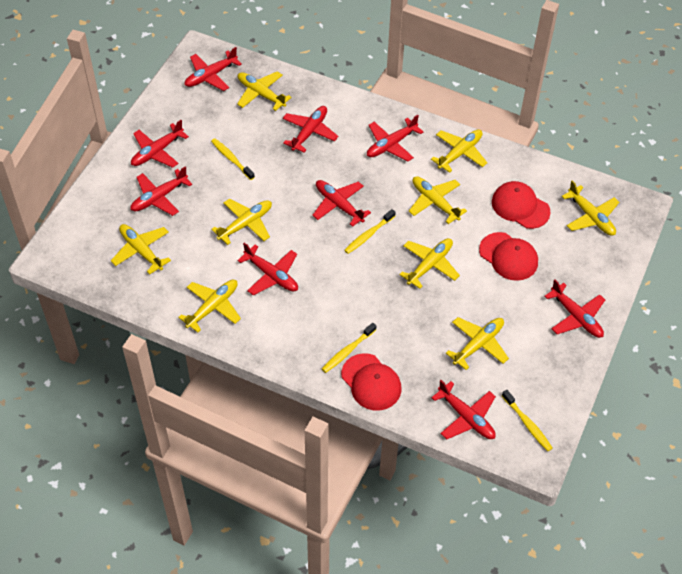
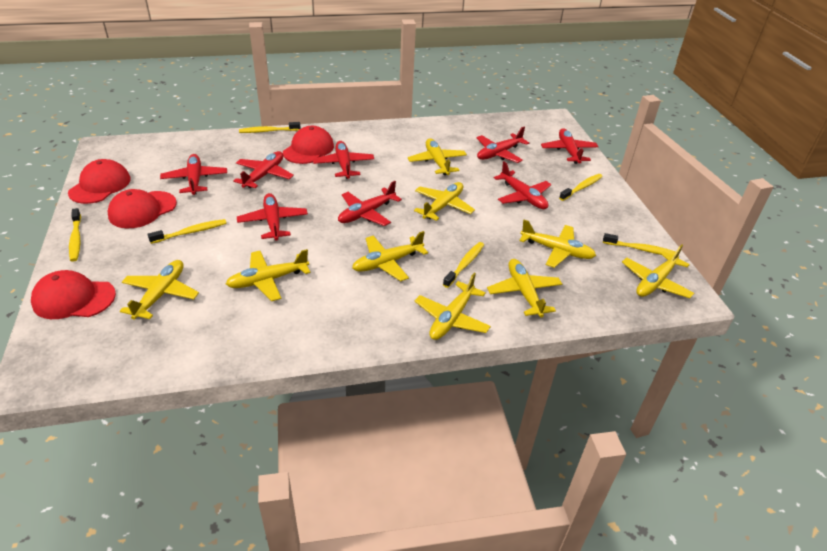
red cap: [341,353,401,411] [479,232,538,281] [492,181,551,229] = 3 -> [31,270,116,319] [68,159,130,204] [108,189,177,228] [283,126,334,164] = 4
red plane: [130,166,192,216] [131,120,189,168] [184,47,242,91] [237,243,298,295] [283,106,338,153] [312,180,371,227] [367,115,423,162] [431,380,496,439] [544,280,605,338] = 9 -> [160,154,227,195] [233,151,294,188] [237,193,308,240] [313,141,374,179] [338,181,402,226] [477,126,529,163] [494,161,551,209] [541,128,599,164] = 8
yellow toothbrush: [211,138,255,180] [322,323,376,373] [344,209,396,254] [502,390,553,451] = 4 -> [69,208,81,262] [148,219,227,244] [239,122,301,133] [443,242,484,288] [559,174,602,201] [603,233,676,256] = 6

